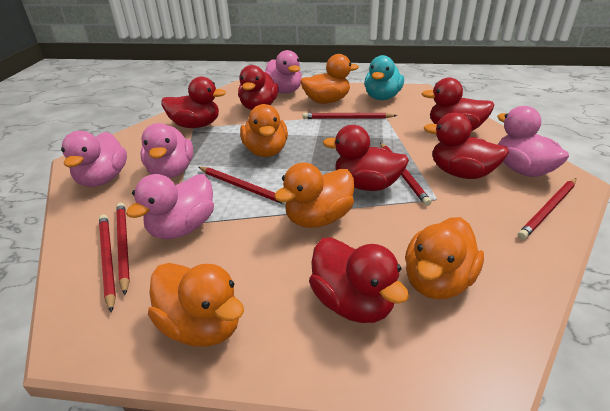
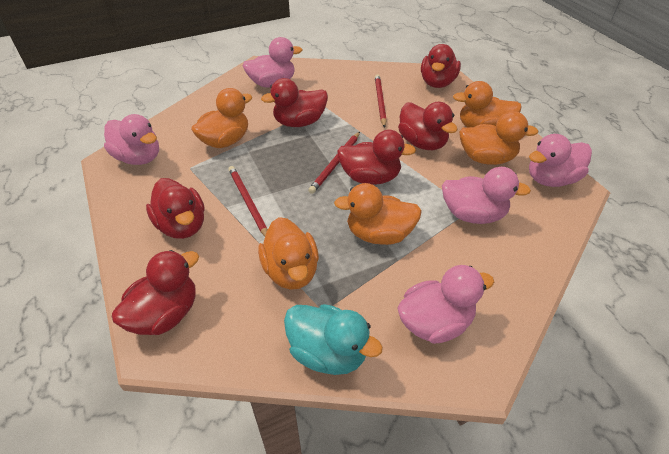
red pencil: [99,215,116,313] [116,203,130,295] [198,167,286,205] [303,113,397,119] [380,143,432,206] [518,178,576,240] = 6 -> [228,166,268,236] [308,132,360,194] [375,74,387,128] = 3

